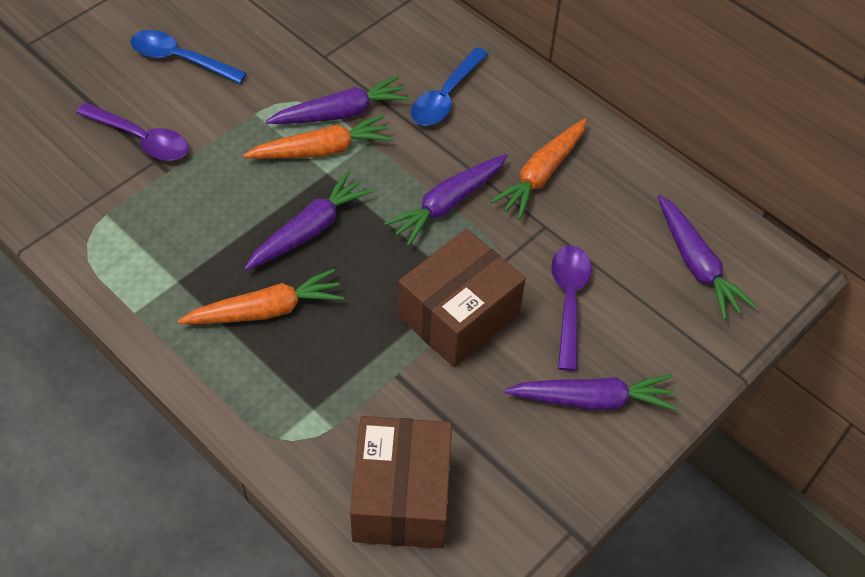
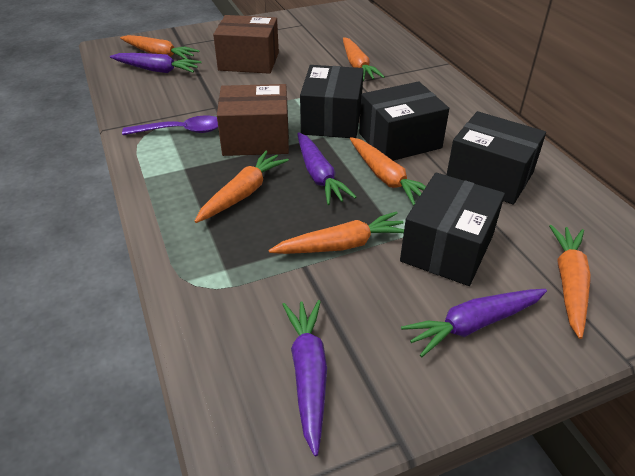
black box: none = 0 -> [300,65,364,138] [359,81,449,161] [400,172,505,286] [447,111,546,205] = 4
blue spoon: [130,30,247,84] [411,47,488,126] = 2 -> none = 0
orange carrot: [178,269,344,324] [243,114,393,159] [490,118,587,219] = 3 -> [120,35,200,59] [194,151,289,223] [269,211,404,254] [343,37,385,81] [350,137,426,206] [549,225,591,339] = 6
purple carrot: [244,171,373,270] [266,76,410,124] [384,154,507,246] [504,374,677,410] [658,195,757,320] = 5 -> [110,53,202,73] [282,300,327,456] [297,132,356,205] [401,289,547,357] = 4
purple spoon: [76,103,188,161] [551,246,592,371] = 2 -> [122,116,218,135] = 1

